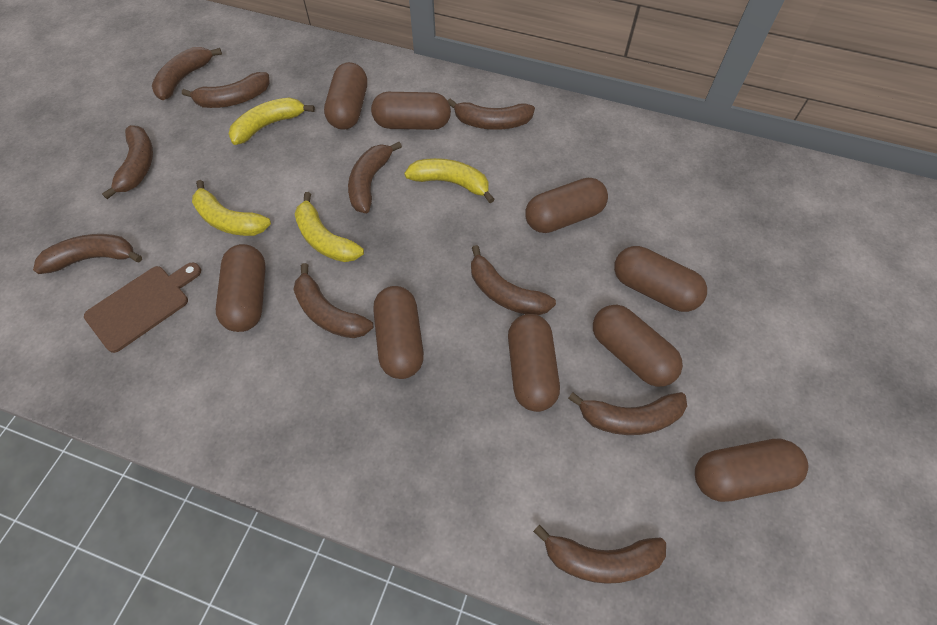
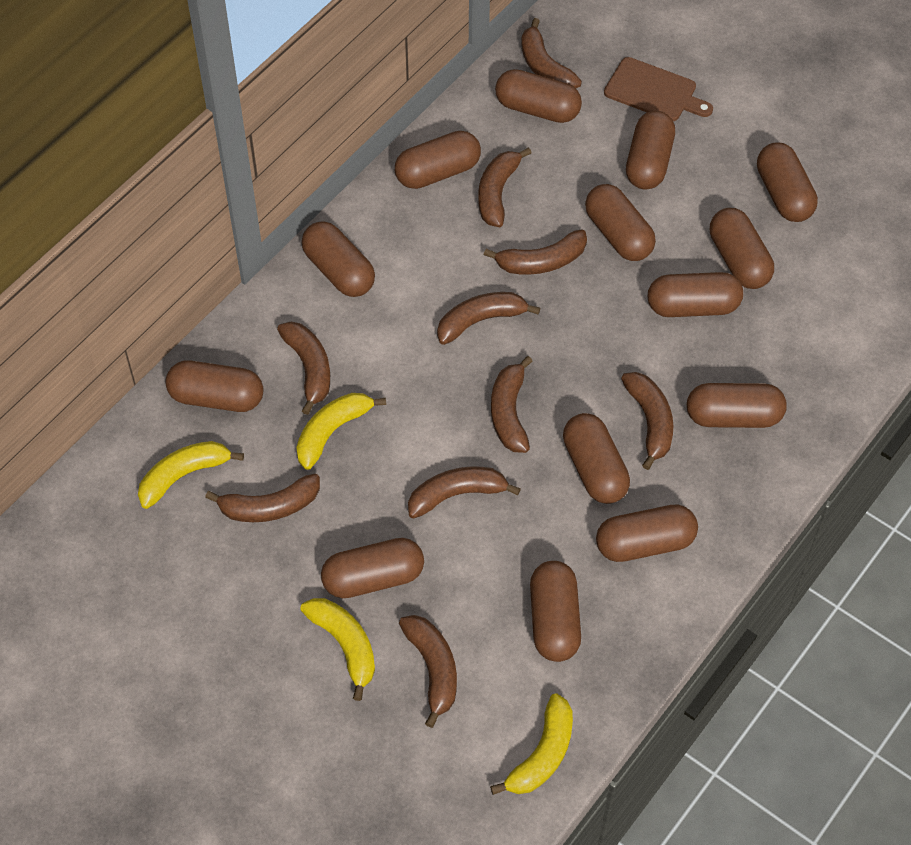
brown capsule: [216,244,266,332] [324,62,367,130] [371,92,451,130] [373,286,424,379] [508,314,560,412] [525,178,608,233] [593,305,683,387] [614,246,707,312] [695,439,808,502] = 9 -> [165,360,264,412] [302,221,375,297] [321,538,424,598] [395,131,481,189] [495,69,582,123] [530,561,581,662] [563,413,630,504] [585,184,656,261] [596,504,698,562] [626,111,675,190] [648,272,743,317] [687,383,787,428] [710,208,774,289] [757,142,818,222] = 14

